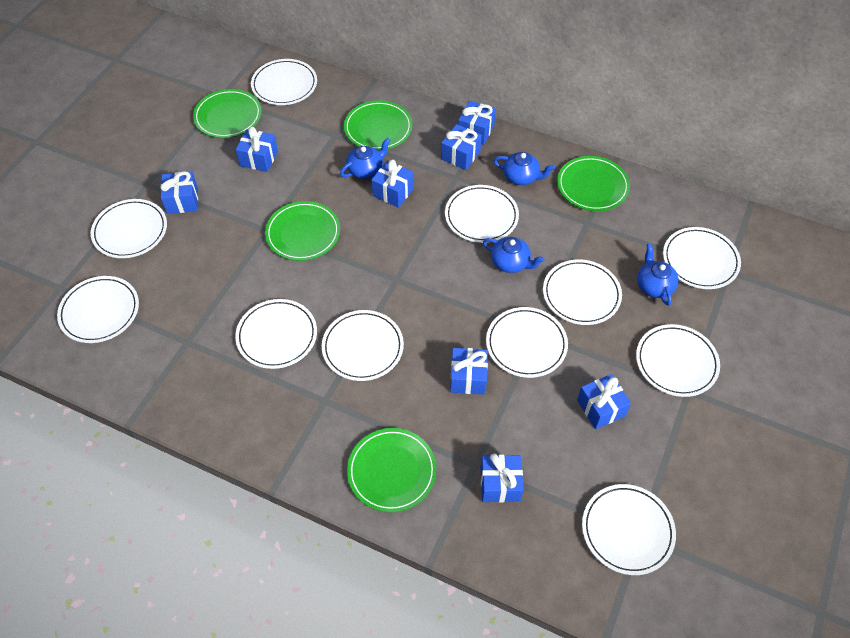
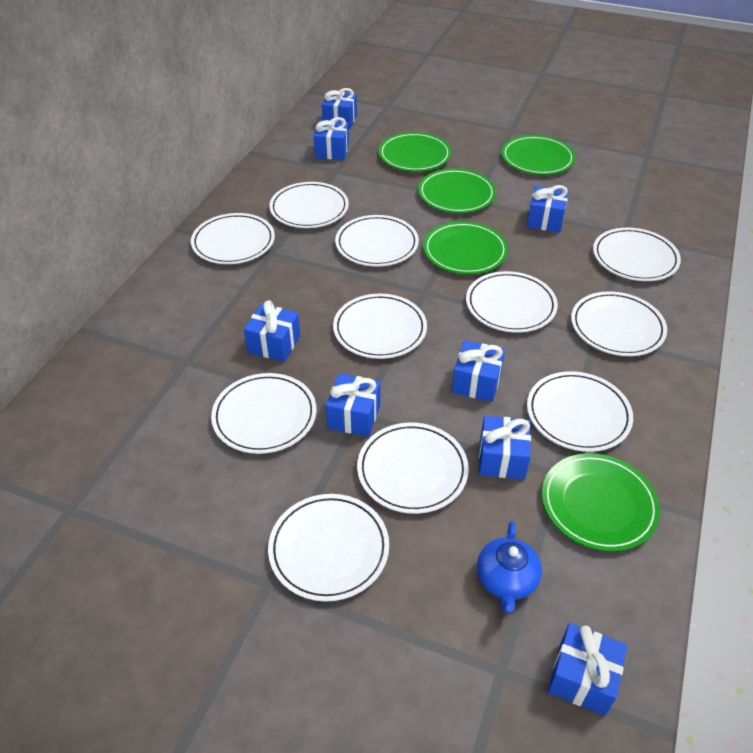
blue teapot: [340,138,391,179] [483,237,544,273] [493,152,555,185] [637,244,679,306] = 4 -> [477,521,542,613] = 1

